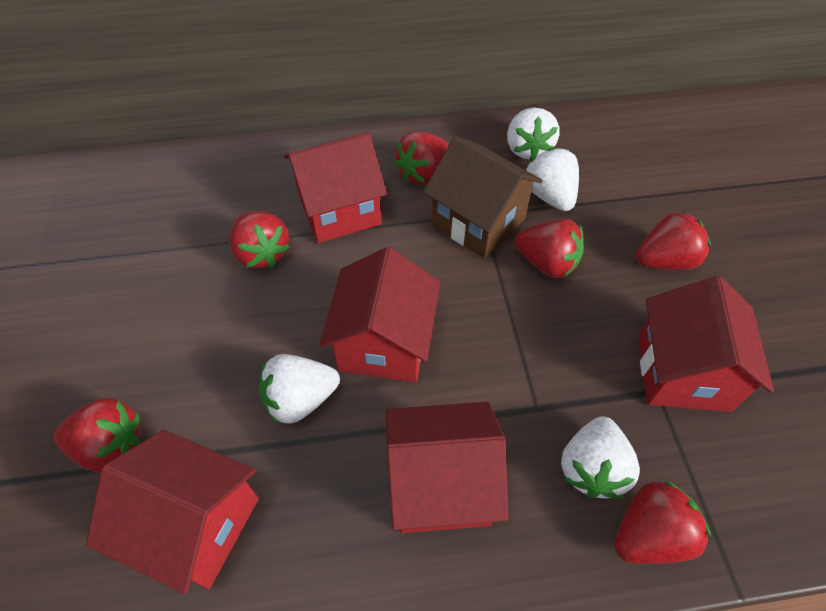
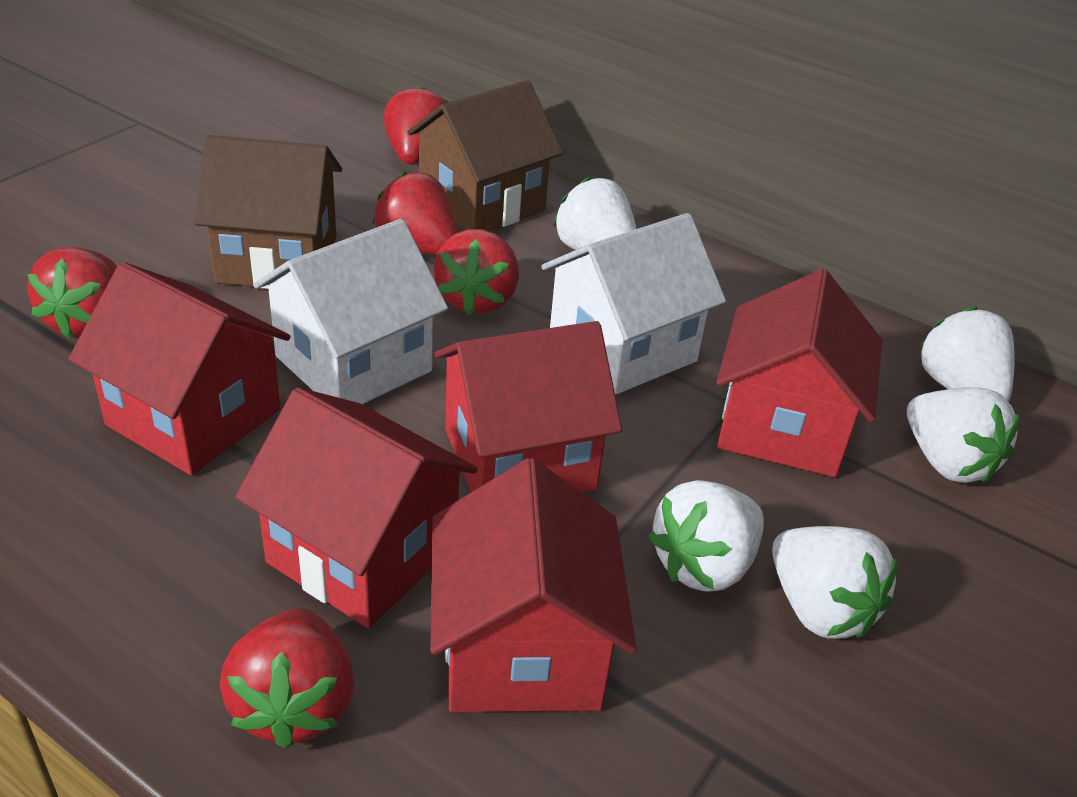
brown house: [423,136,543,258] = 1 -> [194,135,342,289] [407,80,563,231] = 2
red strawberry: [54,398,140,473] [229,211,290,268] [394,132,449,185] [515,219,584,278] [614,480,711,564] [636,211,711,270] = 6 -> [27,247,117,339] [220,608,355,749] [372,171,458,255] [384,85,449,165] [434,229,519,315] = 5
white house: none = 0 -> [254,219,448,404] [541,213,726,395] = 2
white strawberry: [259,354,340,424] [507,107,560,160] [526,148,579,211] [561,416,640,499] = 4 -> [553,177,636,250] [648,480,764,592] [772,526,898,639] [907,387,1020,483] [918,307,1015,402] = 5

